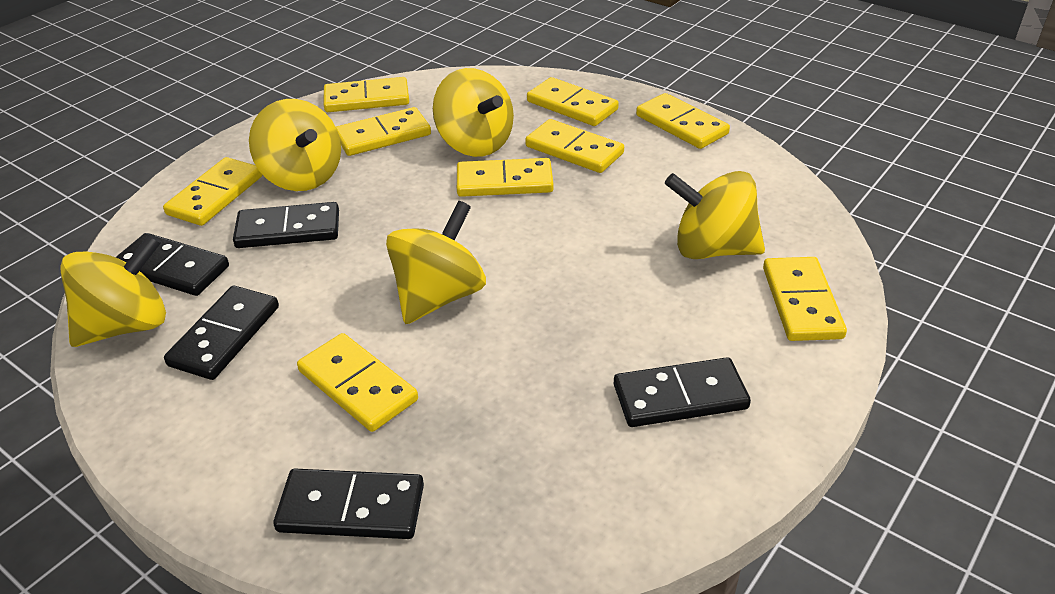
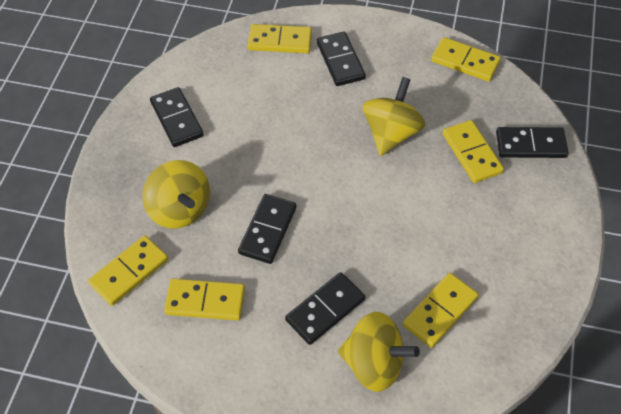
yellow domino: [163,157,262,226] [297,333,418,432] [324,77,409,112] [336,107,431,156] [457,158,554,197] [525,119,624,173] [527,77,619,126] [636,93,730,149] [763,257,847,341] = 9 -> [88,235,168,306] [164,278,245,320] [248,24,312,53] [403,273,479,348] [431,37,501,82] [443,120,504,183] = 6
yellow spinning top: [60,234,166,347] [249,99,341,191] [386,201,486,324] [433,68,514,157] [665,171,765,259] = 5 -> [143,160,210,229] [338,312,420,392] [363,77,426,156] = 3

